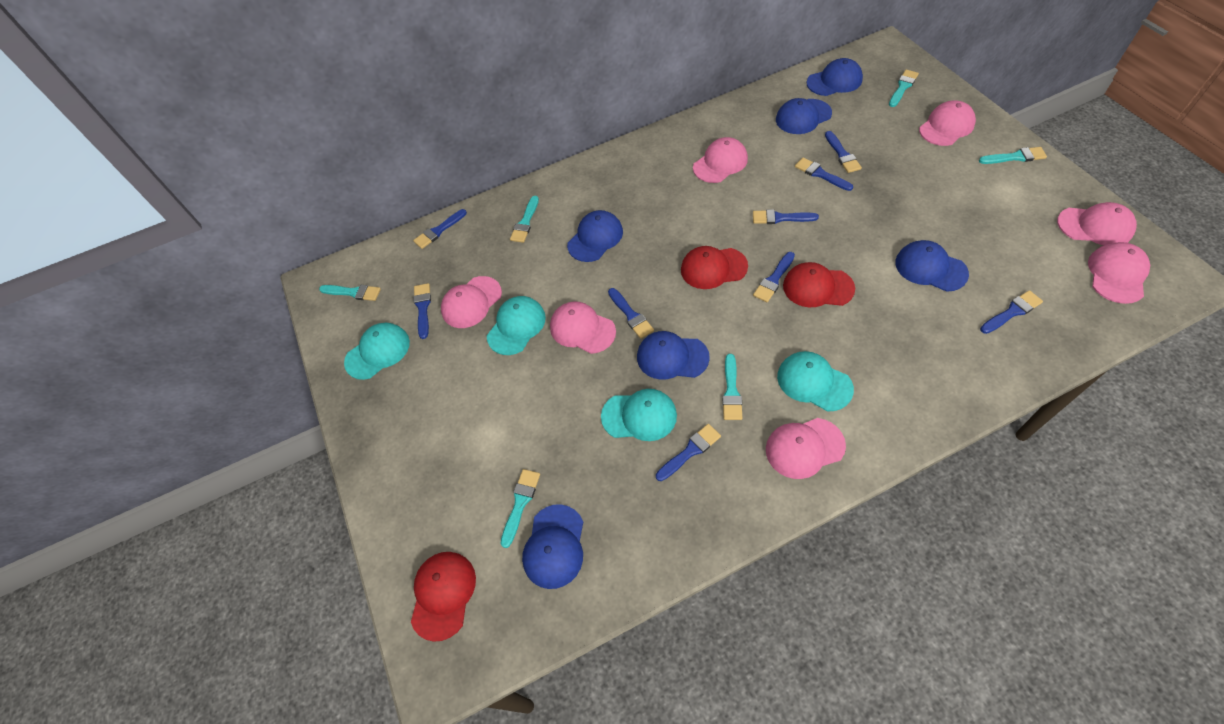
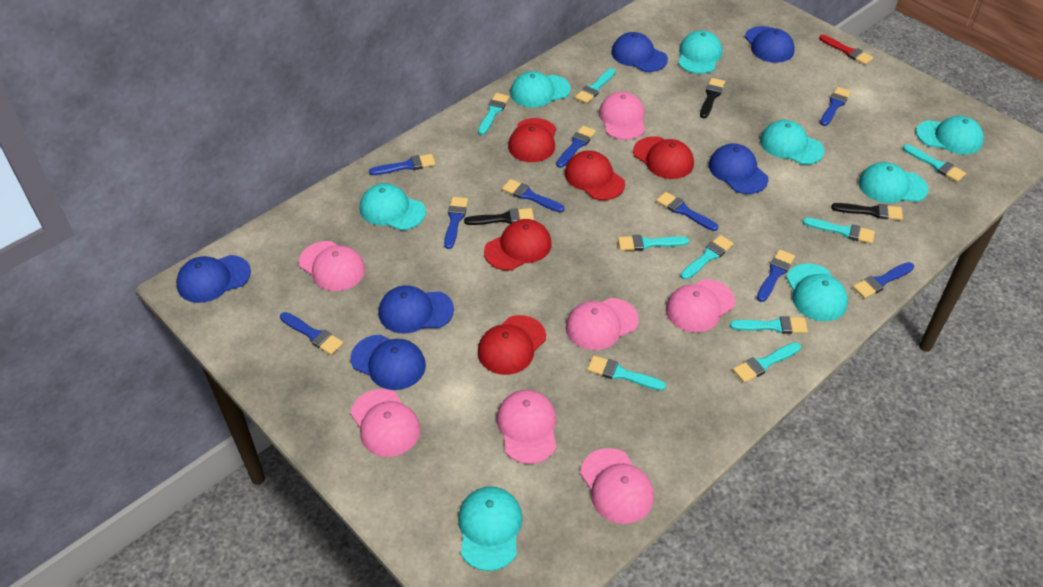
black brush: none = 0 -> [464,208,534,225] [700,78,725,118] [831,203,903,220] = 3
red brush: none = 0 -> [819,35,873,65] = 1
red cap: [411,552,476,642] [681,246,748,289] [783,262,855,307] = 3 -> [478,315,546,375] [484,219,552,271] [508,118,556,162] [565,150,625,200] [633,136,694,179] = 5
turquoise brush: [319,285,381,301] [500,469,540,548] [510,196,539,243] [722,354,742,420] [889,70,919,107] [979,147,1047,164] = 6 -> [478,93,509,135] [575,68,615,104] [587,356,666,391] [618,235,689,251] [681,235,734,280] [730,316,808,334] [733,342,801,383] [803,218,875,244] [903,144,966,182] = 9
turquoise cap: [344,323,410,380] [487,296,546,355] [601,389,677,441] [777,351,854,412] = 4 -> [360,183,426,230] [458,486,523,571] [510,71,571,108] [678,30,722,74] [760,120,825,165] [786,263,848,321] [859,162,928,203] [916,116,984,155] = 8

